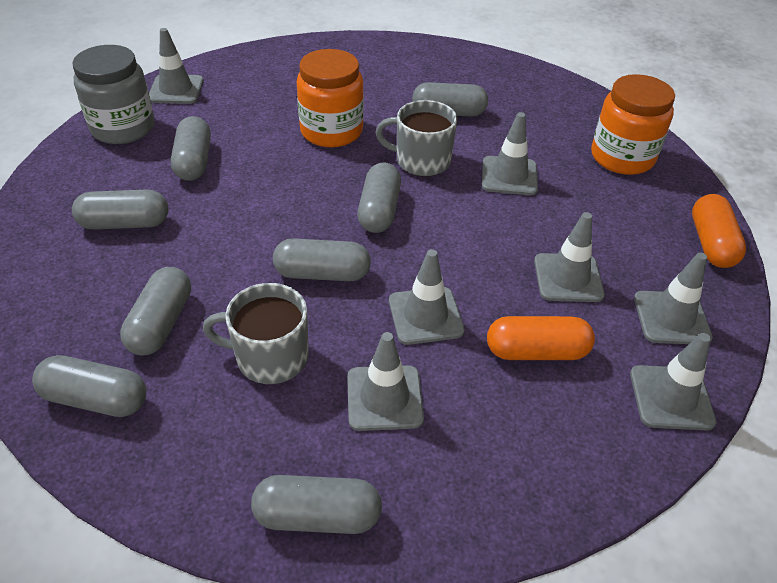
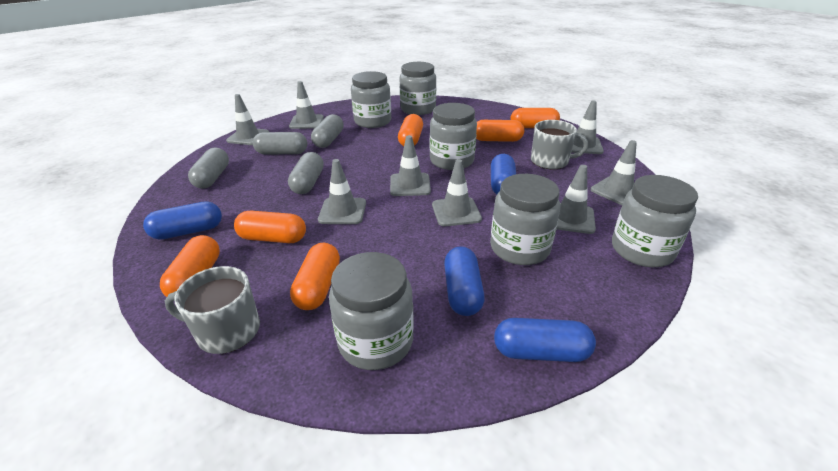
blue capsule: none = 0 -> [143,201,222,240] [444,246,485,316] [491,154,516,194] [494,318,596,362] = 4
grey capsule: [32,355,146,417] [72,189,168,230] [120,267,191,356] [171,116,211,181] [251,475,382,534] [273,238,371,281] [357,163,401,233] [412,82,488,117] = 8 -> [188,148,229,189] [253,132,307,155] [288,152,324,194] [311,114,344,148] = 4
grey jar: [72,45,155,144] = 1 -> [329,252,414,370] [351,71,391,128] [399,62,436,115] [430,103,477,170] [490,174,560,265] [612,175,698,267] = 6
grey traffic cone: [149,28,204,104] [347,332,424,431] [389,249,465,345] [482,112,538,195] [534,212,605,302] [630,333,716,430] [634,252,713,344] = 7 -> [226,94,269,145] [289,81,324,129] [318,159,366,224] [390,135,431,196] [432,159,482,226] [556,165,596,234] [572,100,604,154] [591,140,637,205] = 8
orange capsule: [487,316,595,360] [692,194,746,268] = 2 -> [160,235,220,297] [234,211,306,243] [290,243,340,310] [398,114,423,146] [476,120,525,142] [510,108,560,128] = 6
orange jar: [297,49,364,147] [591,74,675,175] = 2 -> none = 0

